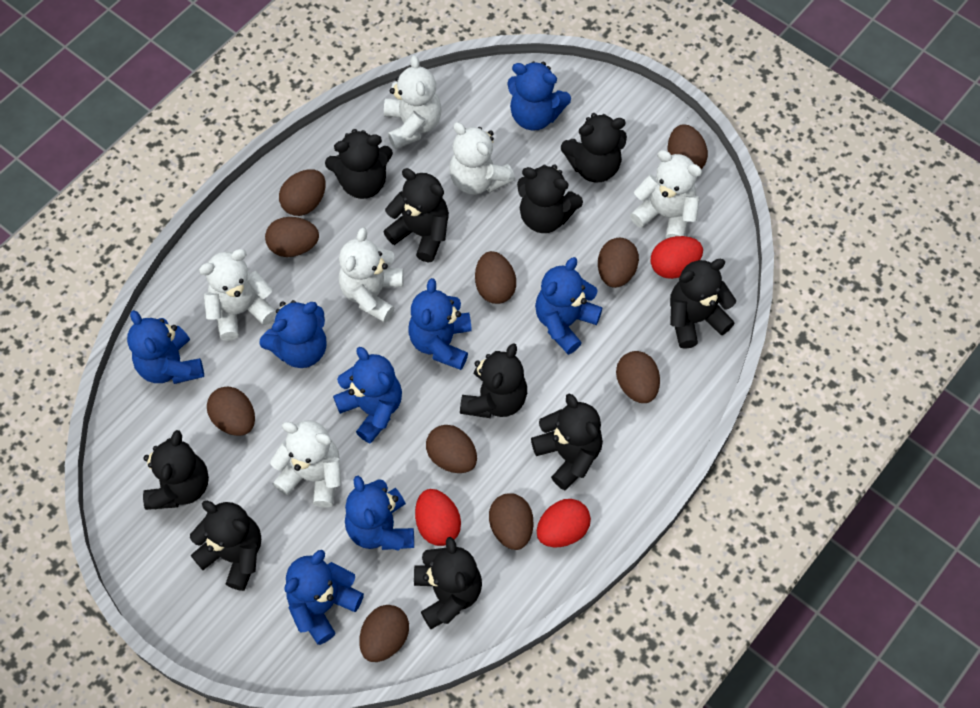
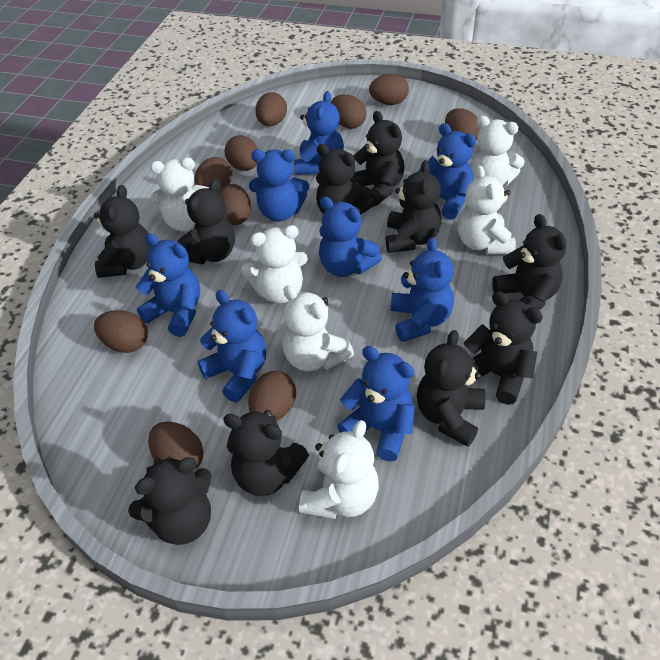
red egg: [415,489,461,546] [537,499,591,547] [651,236,703,279] = 3 -> none = 0

